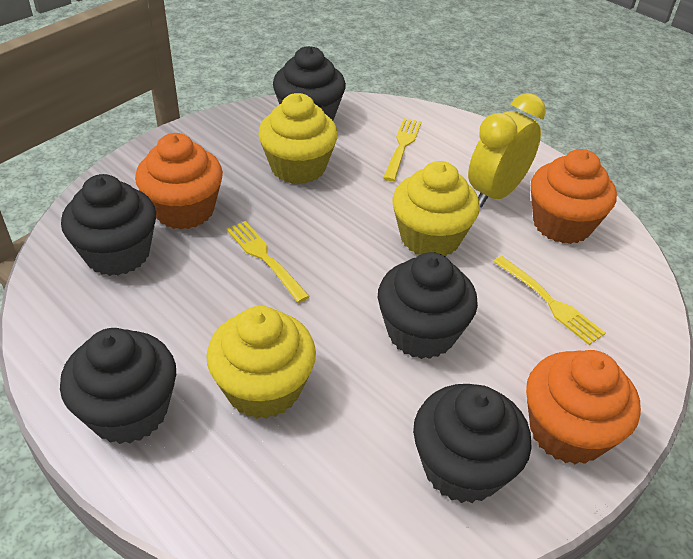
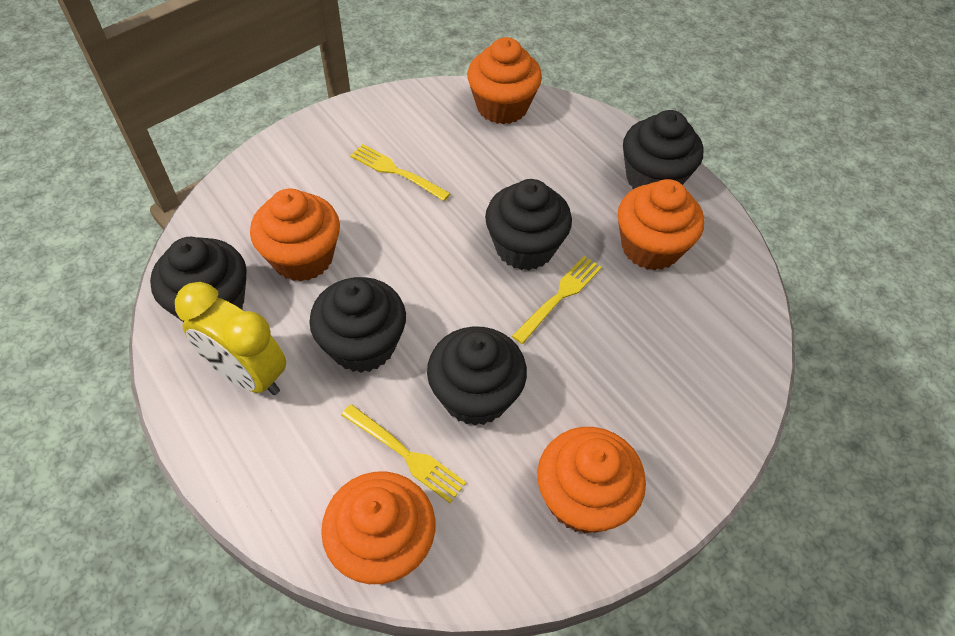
orange cupcake: [135,133,223,229] [526,350,641,465] [531,149,617,244] = 3 -> [250,189,340,282] [321,472,435,585] [467,37,542,124] [537,427,646,533] [618,179,704,270] = 5
yellow cupcake: [206,306,316,419] [258,93,338,184] [392,161,480,257] = 3 -> none = 0

